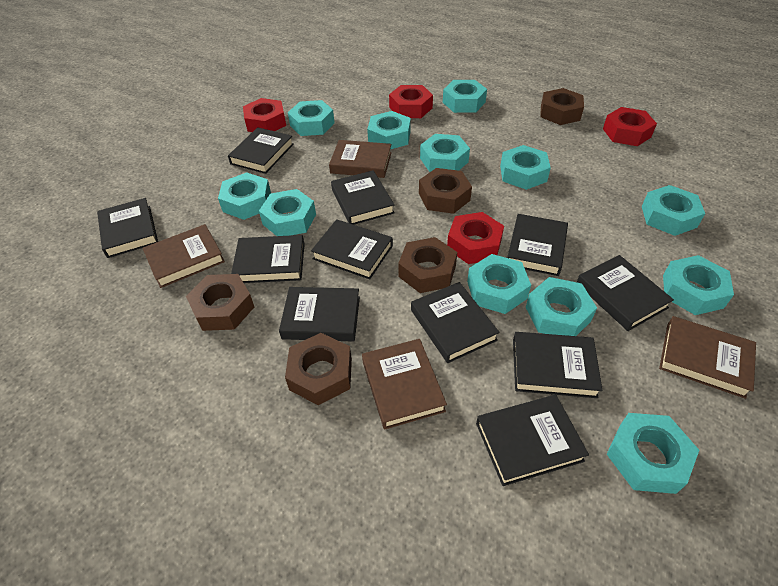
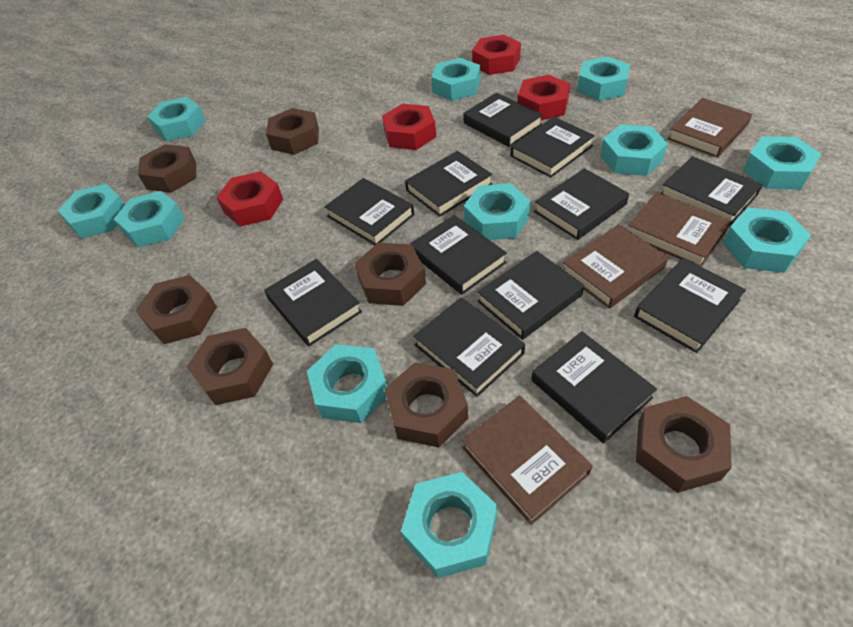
black book: [97,198,158,258] [228,127,294,174] [231,235,305,283] [279,287,360,341] [311,219,393,279] [331,170,395,225] [411,282,500,363] [476,395,589,486] [507,214,568,276] [513,332,603,398] [577,255,674,331] = 11 -> [264,259,362,346] [324,178,415,245] [405,151,493,217] [410,215,507,295] [413,297,525,397] [463,93,543,147] [477,251,584,340] [511,117,595,178] [531,331,657,443] [534,168,629,240] [634,258,746,353] [660,156,763,226] = 12
brown nut: [186,274,254,331] [285,333,352,405] [398,237,457,293] [419,168,472,214] [540,88,584,125] = 5 -> [135,275,217,344] [138,144,196,193] [187,328,273,405] [266,108,319,155] [354,243,426,306] [384,362,468,448] [636,396,732,493] = 7
turquoise nut: [218,172,271,220] [259,189,316,236] [288,100,335,136] [367,111,411,149] [420,134,470,172] [443,80,487,113] [467,254,531,314] [500,145,551,190] [526,277,597,336] [607,413,699,494] [642,185,705,236] [663,255,734,315] = 12 -> [57,184,125,238] [114,191,185,248] [147,97,206,141] [307,344,387,423] [401,472,497,578] [431,58,480,101] [464,183,531,240] [577,56,630,101] [600,124,668,176] [723,208,811,273] [743,136,821,190] = 11

